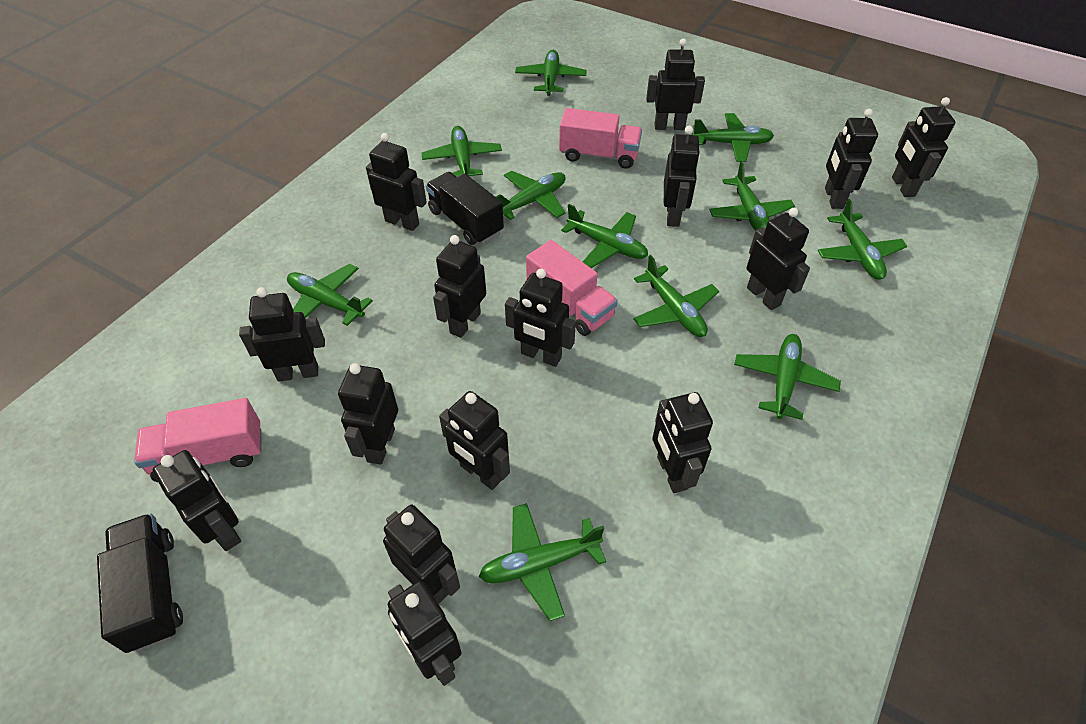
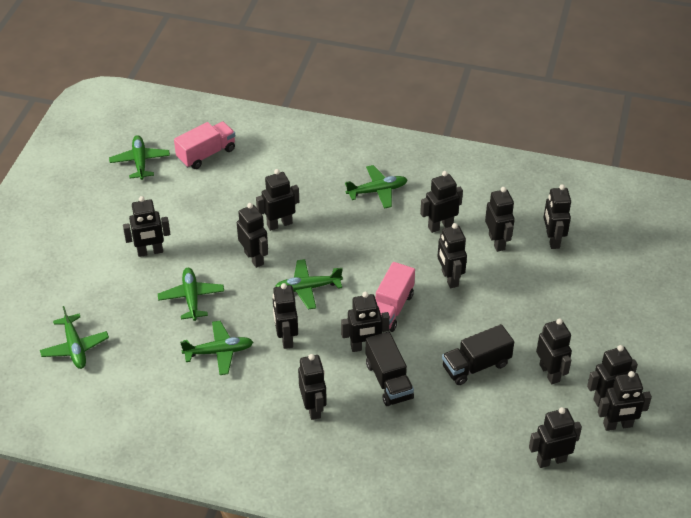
black robot: [153,450,241,551] [239,287,325,382] [338,363,398,465] [366,133,427,231] [383,505,460,604] [388,581,462,686] [433,235,486,338] [439,391,510,490] [505,269,576,367] [646,38,705,130] [652,392,713,493] [664,126,700,227] [747,208,810,310] [825,109,878,209] [892,97,955,197] = 15 -> [123,196,170,257] [237,203,268,268] [256,169,299,231] [273,283,298,349] [298,354,327,420] [341,292,390,352] [420,171,463,233] [437,223,467,288] [485,187,515,252] [529,407,582,468] [536,319,572,384] [543,184,571,249] [587,345,638,407] [598,371,652,431] = 14
green plane: [287,264,373,326] [421,126,502,177] [479,503,606,621] [496,171,566,220] [515,50,587,95] [561,204,648,268] [633,255,719,337] [692,113,774,162] [709,161,795,231] [734,334,841,420] [818,199,907,280] = 11 -> [40,306,109,369] [109,135,170,180] [158,268,224,321] [180,321,253,375] [275,259,343,309] [345,165,407,209] = 6
pink truck: [134,398,261,482] [526,240,618,336] [559,108,642,169] = 3 -> [174,122,235,169] [376,262,415,332] = 2

